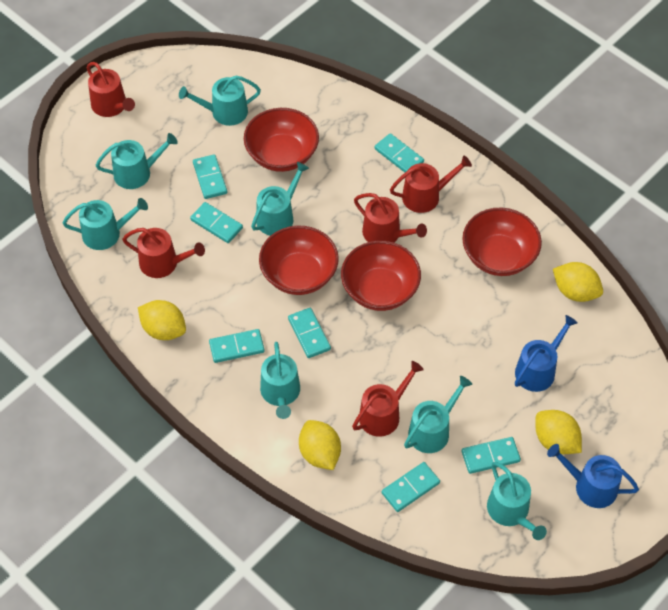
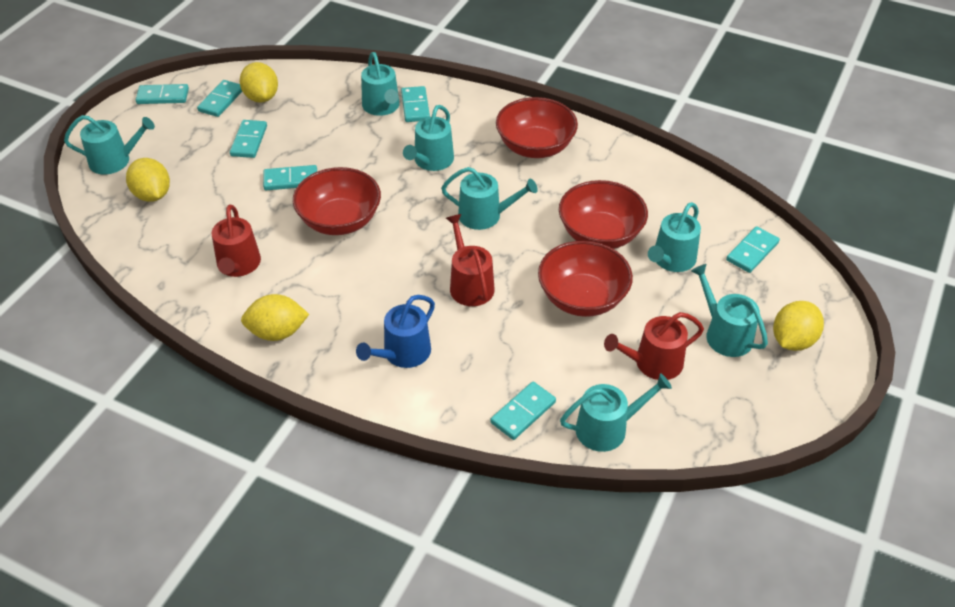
blue watering can: [515,315,578,392] [547,444,639,508] = 2 -> [356,295,435,368] = 1
red watering can: [87,62,135,117] [122,228,205,278] [352,361,424,437] [354,193,427,242] [390,155,472,213] = 5 -> [212,205,261,277] [446,214,495,306] [604,312,704,380] = 3

